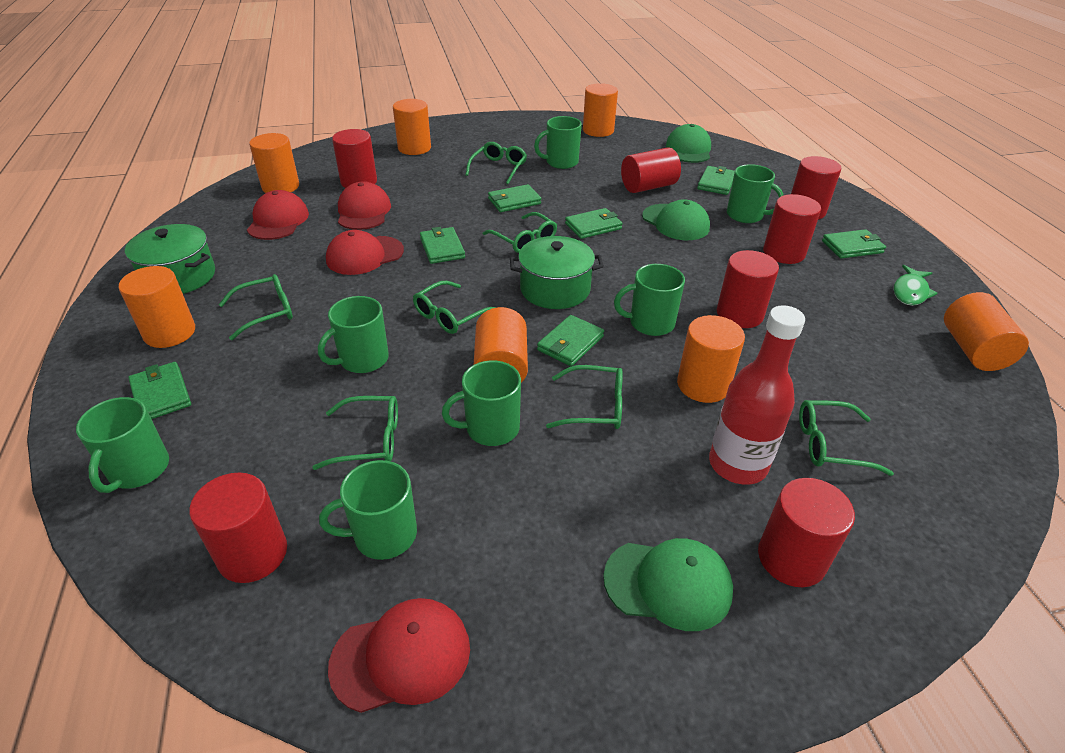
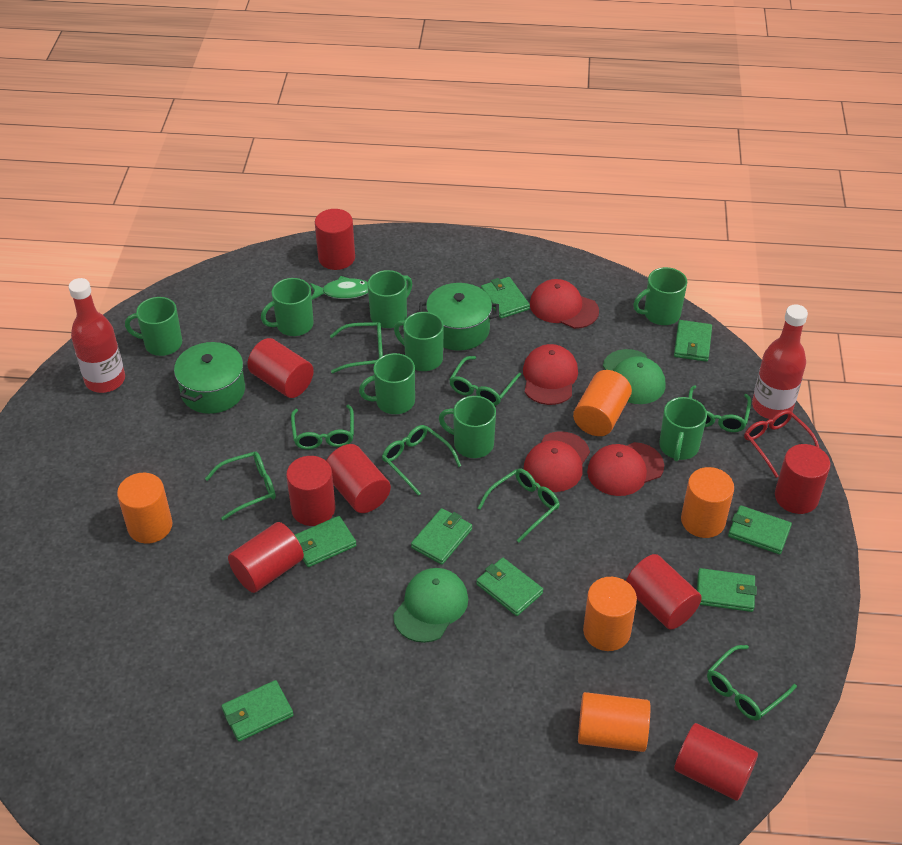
green cap: [603,538,733,631] [642,200,710,240] [666,124,711,163] = 3 -> [393,568,468,643] [603,349,666,404] = 2
green glasses: [219,274,293,340] [312,396,398,470] [413,281,497,334] [465,142,527,184] [483,212,557,253] [546,365,623,429] [799,400,894,476] = 7 -> [205,452,276,520] [291,405,354,449] [330,322,383,373] [382,425,461,496] [449,356,521,406] [478,469,560,543] [688,385,751,432] [707,645,797,721] = 8
green mug: [76,397,169,493] [318,296,389,373] [319,460,417,560] [442,360,521,446] [534,116,582,169] [614,264,685,336] [727,164,783,223] = 7 -> [125,297,182,356] [261,278,314,336] [359,353,415,414] [368,270,412,328] [394,312,444,371] [439,396,496,458] [633,267,687,325] [659,397,707,461] = 8
green wallet: [128,362,191,419] [420,227,465,264] [488,184,541,212] [537,315,604,366] [565,208,623,239] [697,166,735,195] [822,229,886,259] = 7 -> [222,680,294,742] [295,516,356,567] [411,508,472,565] [476,558,543,616] [481,277,530,319] [674,320,712,362] [697,568,757,612] [728,505,792,554] = 8
orange cylinder: [119,266,195,348] [249,133,299,193] [393,99,431,155] [474,307,528,383] [583,83,618,137] [677,315,745,403] [944,292,1029,371] = 7 -> [117,473,173,544] [573,370,632,436] [578,692,650,752] [583,577,637,651] [681,467,734,538] = 5
red bottle: [709,305,805,485] = 1 -> [69,278,125,393] [752,305,808,419] = 2
red cylinder: [189,473,287,583] [332,129,377,188] [621,147,681,193] [717,250,779,328] [758,478,855,587] [763,194,821,264] [791,156,841,219] = 7 -> [228,522,304,593] [247,338,314,398] [286,456,336,526] [315,209,355,270] [326,444,391,513] [626,554,702,630] [674,723,758,801] [775,444,830,514] = 8
red glasses: none = 0 -> [744,410,819,478] = 1

